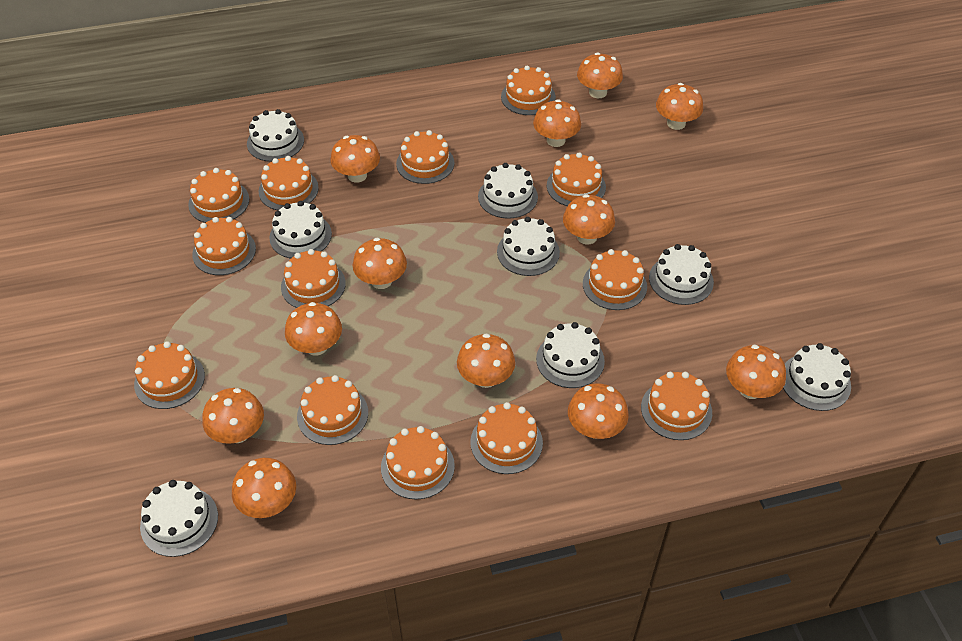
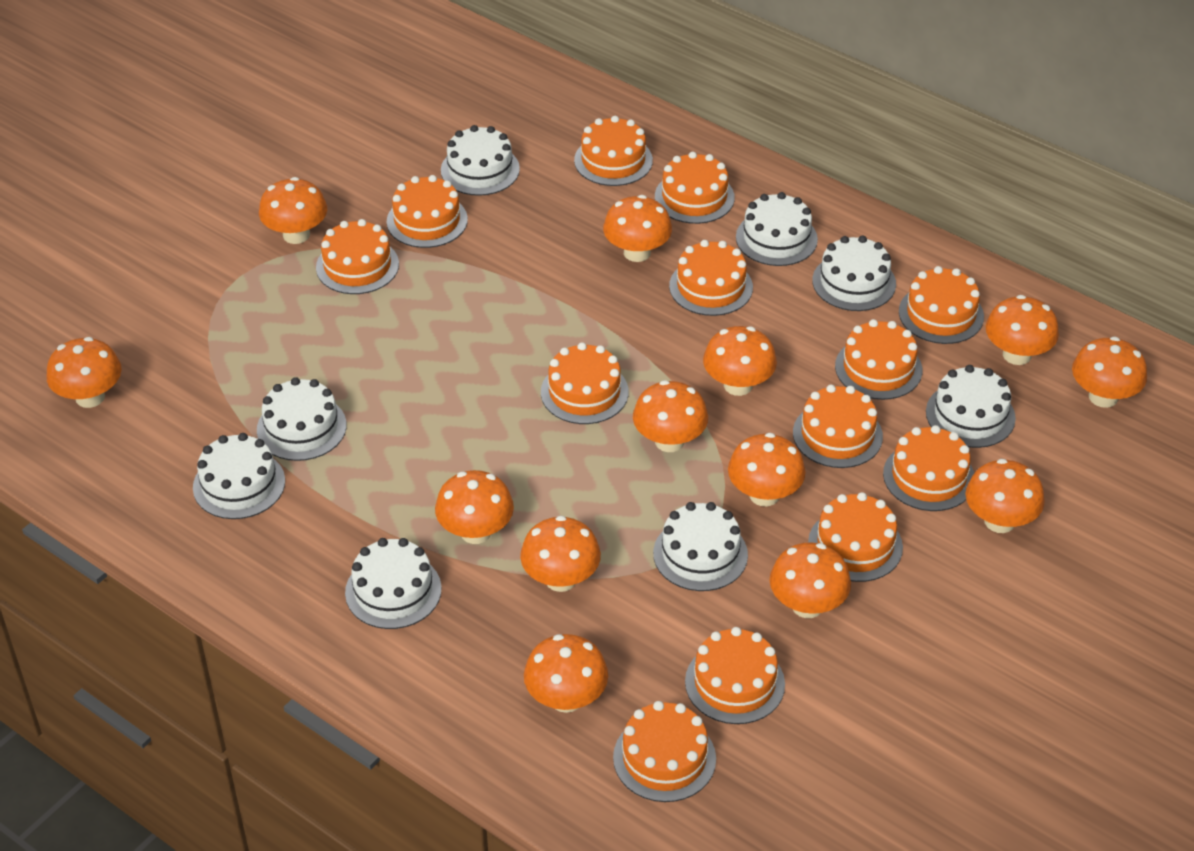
orange mushroom: [202,388,264,444] [232,458,296,518] [285,302,342,356] [330,135,380,183] [353,238,407,289] [457,333,515,388] [533,99,581,147] [563,194,615,245] [568,383,629,439] [577,53,623,99] [656,83,703,130] [726,345,786,399] = 12 -> [46,337,122,408] [259,177,327,244] [435,470,514,544] [520,516,601,592] [524,634,608,713] [603,195,672,262] [633,380,708,452] [703,326,777,396] [728,433,805,506] [770,542,851,618] [965,459,1045,533] [985,295,1059,365] [1072,337,1147,408] = 13

